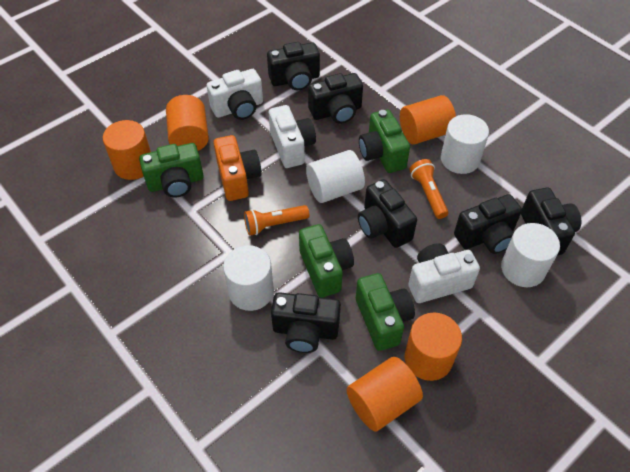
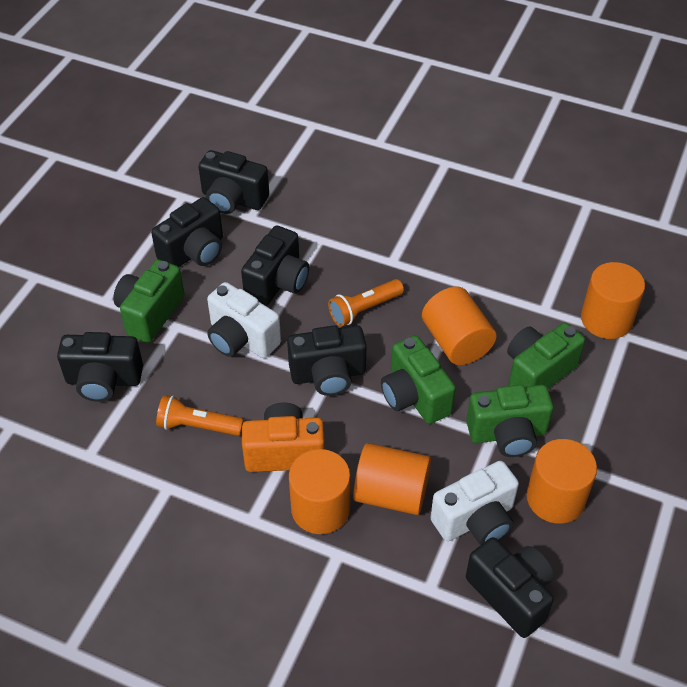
white camera: [207,69,263,120] [269,105,316,168] [408,243,480,303] = 3 -> [207,282,281,358] [430,461,519,545] = 2
white cylinder: [223,245,274,311] [306,150,365,203] [441,114,489,174] [501,223,560,287] = 4 -> none = 0

